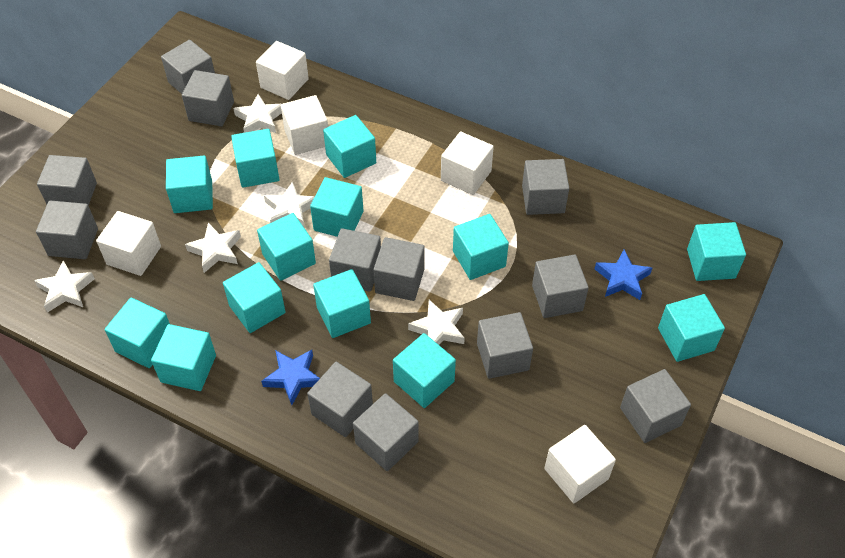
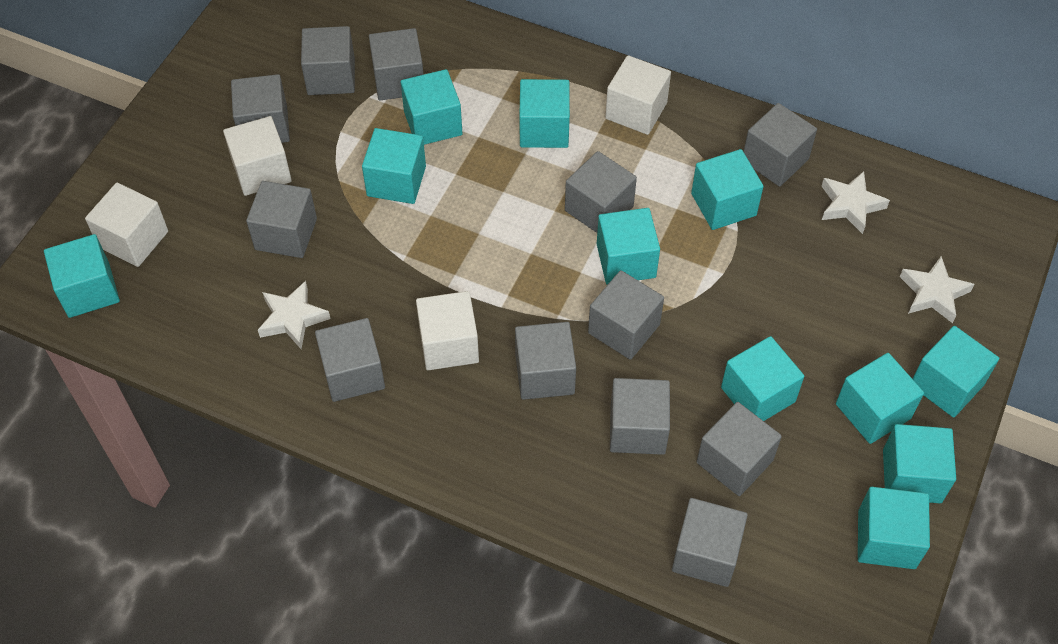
blue star: [261,350,320,405] [595,250,652,300] = 2 -> none = 0
turquoise cube: [105,298,170,368] [151,324,216,391] [166,155,213,213] [223,262,285,333] [231,129,279,188] [257,213,316,281] [310,177,364,237] [313,269,371,338] [323,115,376,178] [393,333,456,408] [453,214,509,280] [658,294,725,362] [687,222,746,281] = 13 -> [44,234,120,318] [362,128,426,204] [401,69,462,145] [519,79,570,148] [597,208,660,285] [691,149,764,230] [721,336,804,421] [836,353,924,444] [858,487,930,569] [883,424,956,503] [913,326,999,417] = 11
white cube: [96,211,161,276] [256,41,309,100] [281,95,328,155] [441,132,494,195] [544,425,616,503] = 5 -> [85,183,168,267] [223,116,292,196] [416,291,479,370] [605,55,671,135] = 4
white star: [34,260,95,313] [185,223,241,273] [233,94,282,133] [264,181,315,227] [408,299,465,345] = 5 -> [258,281,330,349] [822,171,890,234] [900,256,974,323] = 3

